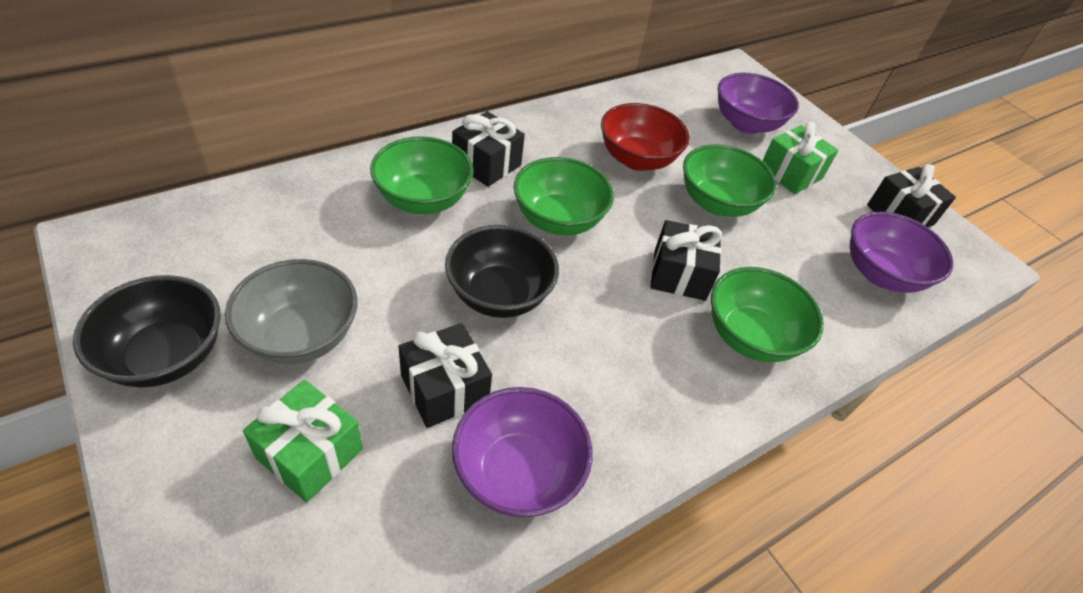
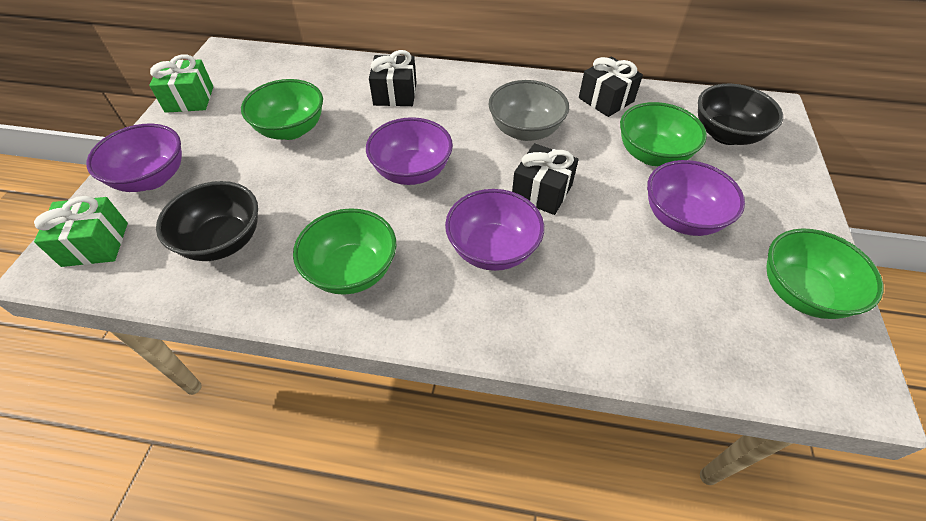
black gift: [398,323,492,428] [452,111,525,187] [651,220,722,301] [867,164,956,227] = 4 -> [369,50,417,106] [512,143,579,215] [579,57,643,117] = 3
purple bowl: [452,387,593,518] [718,73,799,134] [850,212,954,293] = 3 -> [86,123,182,192] [366,117,453,185] [445,189,544,271] [647,160,745,236] = 4
red bowl: [601,103,690,171] = 1 -> none = 0

